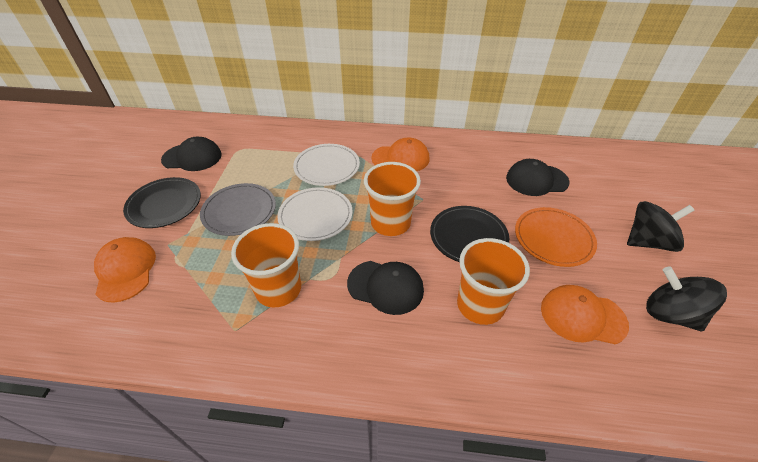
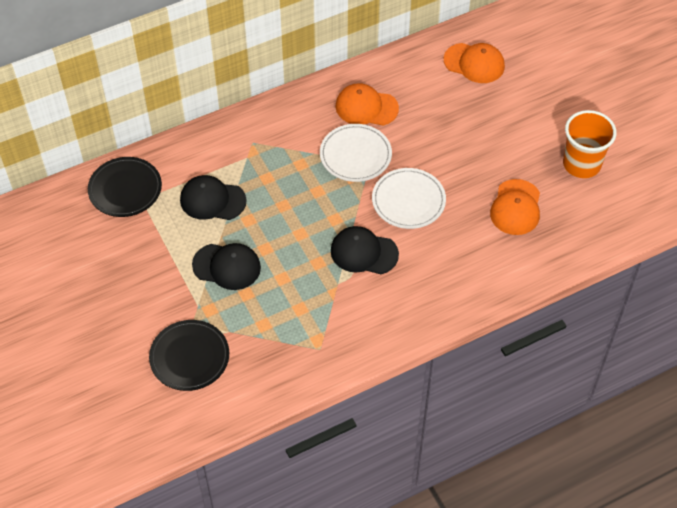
black spinning top: [627,201,694,252] [646,266,727,331] = 2 -> none = 0
grey plate: [200,183,276,236] = 1 -> none = 0
orange cup: [231,223,301,308] [364,162,421,236] [457,238,530,325] = 3 -> [563,110,617,178] = 1
orange plate: [515,207,597,267] = 1 -> none = 0

